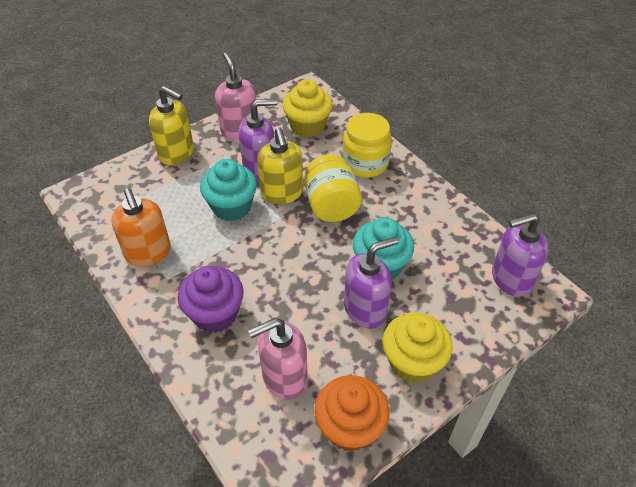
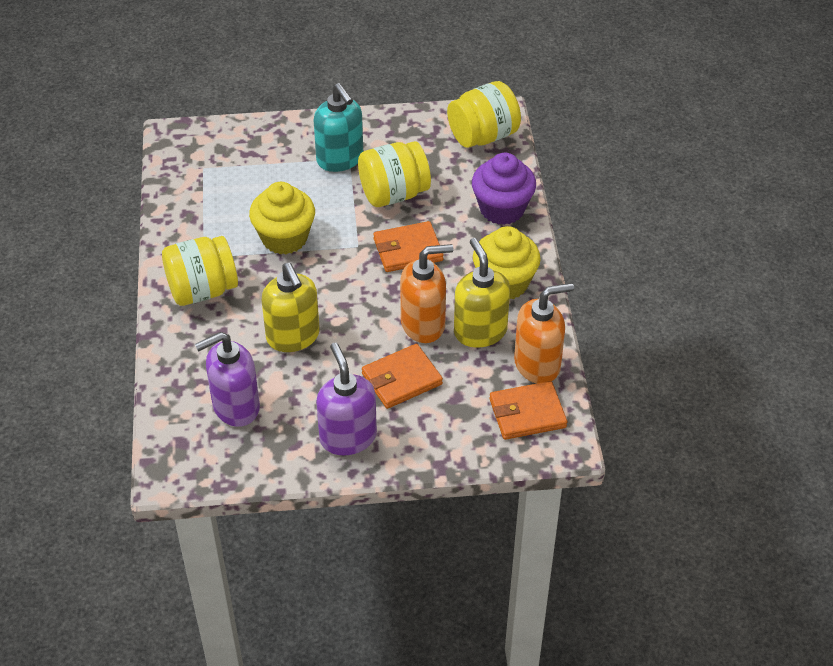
orange cupcake: [314,375,389,452] = 1 -> none = 0
orange soap dispenser: [111,188,171,266] = 1 -> [400,244,453,343] [514,283,574,383] = 2
orange wallet: none = 0 -> [362,344,443,409] [373,221,444,272] [490,381,567,440] = 3
pink soap dispenser: [215,52,258,139] [248,318,308,400] = 2 -> none = 0
purple soap dispenser: [239,99,278,182] [344,237,399,329] [492,213,548,297] = 3 -> [195,332,260,427] [316,343,377,455] = 2
turquoise cupcake: [200,159,257,221] [352,217,414,279] = 2 -> none = 0
turquoise soap dispenser: none = 0 -> [314,83,363,172] = 1
yellow jar: [305,154,362,222] [342,113,392,178] = 2 -> [162,236,238,306] [358,141,431,207] [447,81,521,148] = 3

